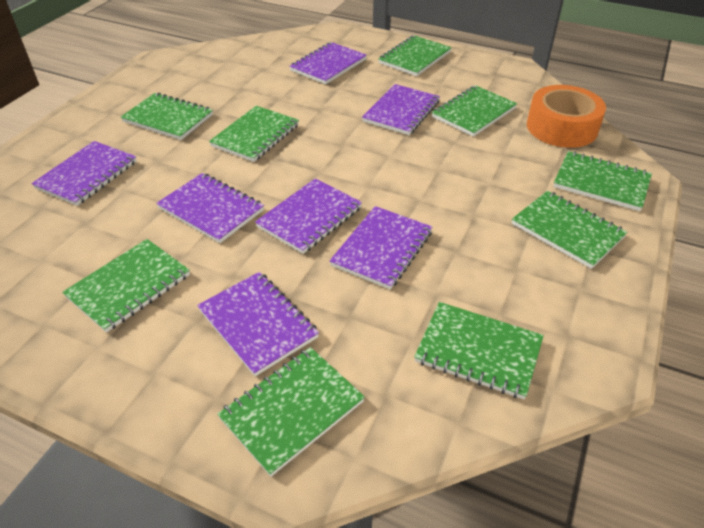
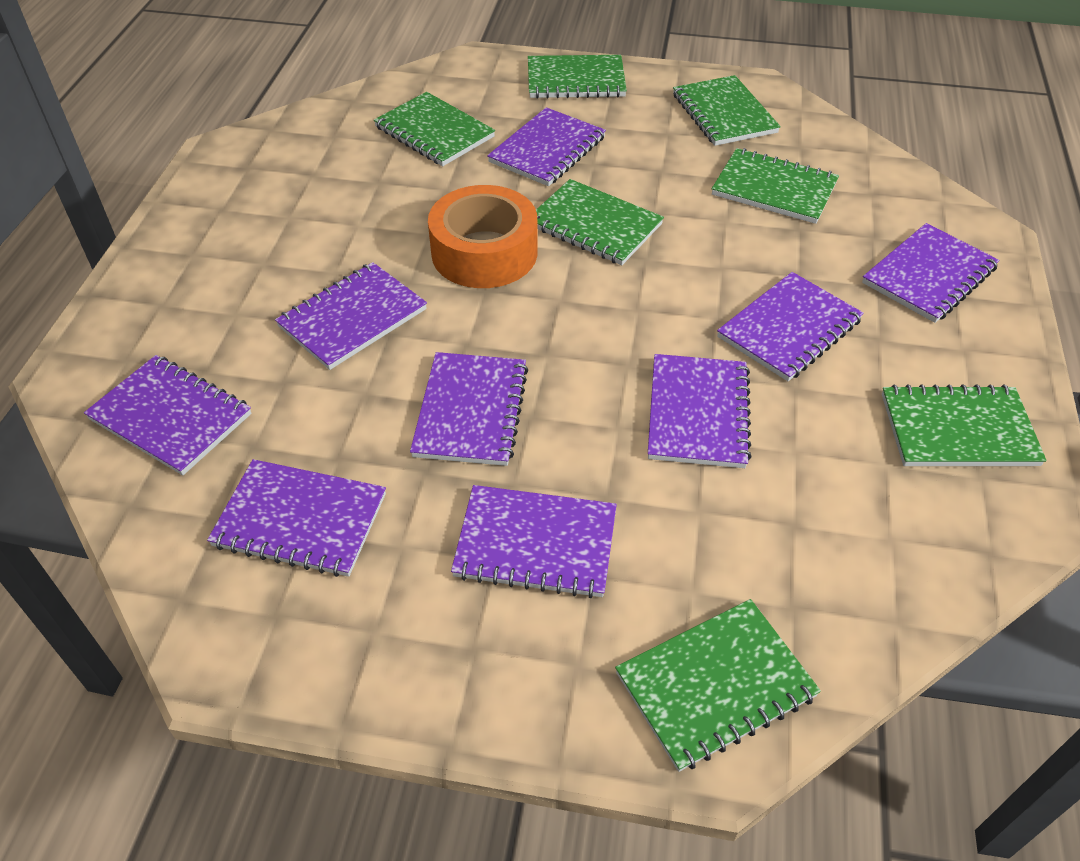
green notebook: [62,239,190,333] [121,92,213,140] [209,106,299,162] [217,347,365,477] [378,35,452,76] [414,302,544,399] [432,85,517,137] [512,191,628,269] [553,151,652,211] = 9 -> [374,92,495,166] [528,55,627,99] [536,179,664,265] [615,599,821,772] [673,75,781,146] [712,148,839,224] [882,384,1047,466] = 7
purple notebook: [31,141,137,206] [156,173,264,243] [197,272,319,376] [255,178,362,254] [289,42,367,84] [330,206,432,290] [362,84,440,135] = 7 -> [84,355,251,475] [207,459,386,577] [275,262,427,370] [410,352,528,466] [451,485,617,598] [487,107,606,186] [648,354,752,468] [717,272,864,381] [862,223,1000,323] = 9

